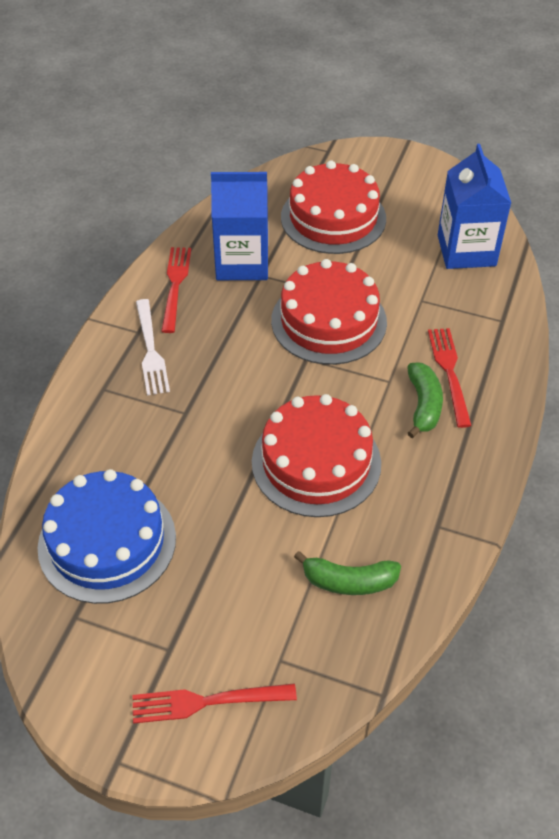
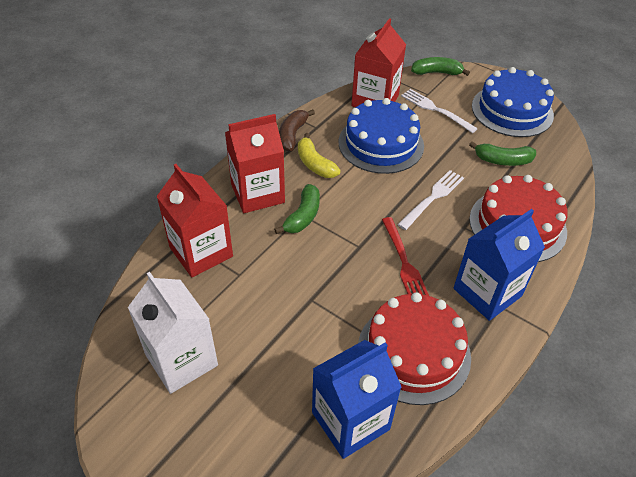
blue cake: [38,469,176,604] = 1 -> [339,98,424,174] [472,67,554,137] = 2
brown banana: none = 0 -> [279,109,315,152] = 1
green banana: [294,551,401,595] [407,362,443,438] = 2 -> [274,184,320,234] [411,57,470,76] [469,141,536,166] = 3
red cake: [252,394,381,517] [271,259,387,365] [281,161,386,254] = 3 -> [358,292,471,405] [469,175,568,262] = 2
red carton: none = 0 -> [156,164,233,277] [225,114,285,213] [351,18,406,107] = 3
red fork: [132,683,297,724] [161,247,191,333] [428,328,472,428] = 3 -> [382,217,429,296] = 1
white carton: none = 0 -> [128,272,218,394] = 1
white fork: [136,299,170,395] = 1 -> [397,170,464,230] [401,89,478,133] = 2
yellow banana: none = 0 -> [298,133,341,178] = 1

